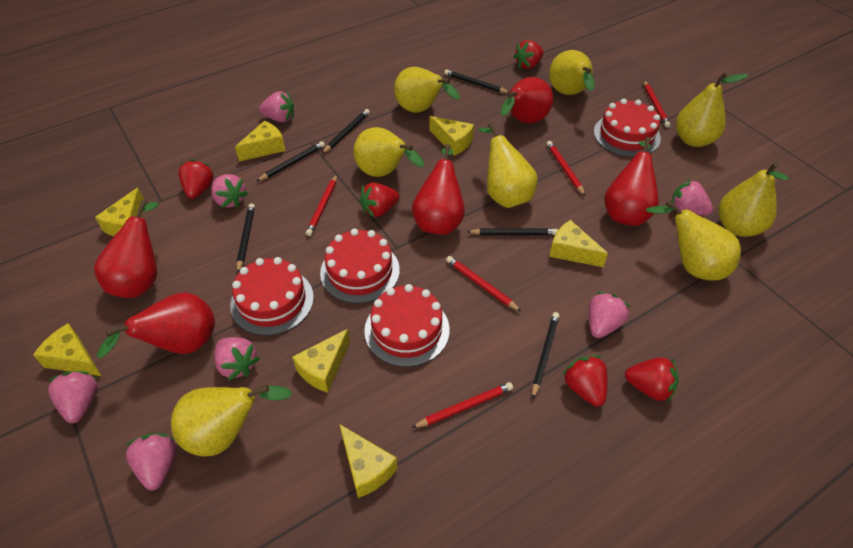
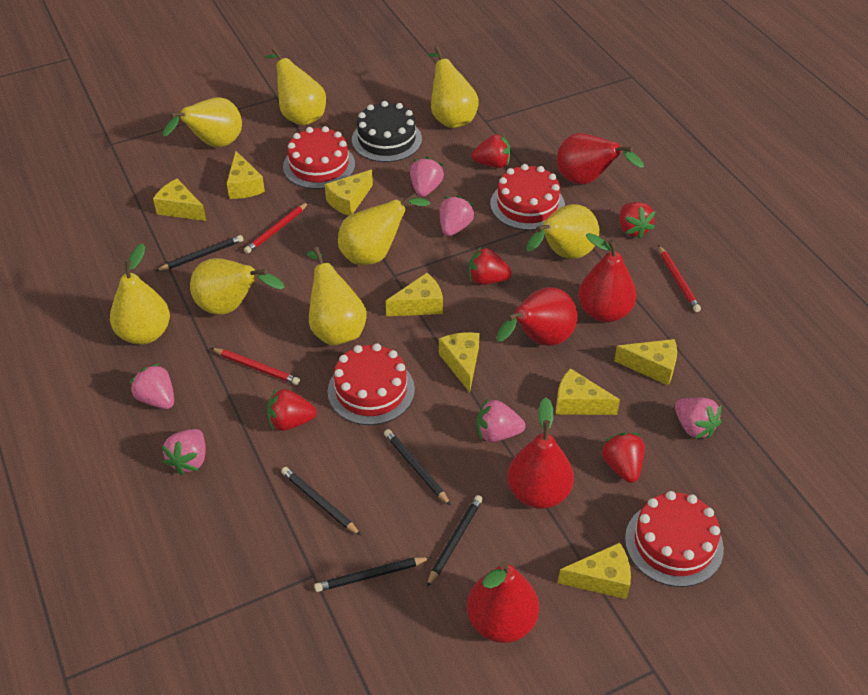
black cake: none = 0 -> [352,101,422,162] = 1
black pencil: [237,203,255,273] [257,141,325,181] [322,109,370,154] [444,69,510,93] [467,228,558,235] [532,312,560,399] = 6 -> [156,235,243,271] [281,467,361,535] [314,557,431,592] [384,429,451,506] [427,495,483,587] = 5
pink strawberry: [48,371,98,423] [126,433,177,490] [211,174,248,208] [215,337,260,381] [259,91,294,122] [589,292,630,338] [672,179,713,215] = 7 -> [130,363,174,409] [161,429,206,475] [410,157,444,197] [440,196,475,236] [476,398,526,442] [675,397,721,439] = 6
red pencil: [306,174,337,236] [412,382,513,428] [446,256,522,312] [546,141,585,196] [644,80,671,128] = 5 -> [211,348,300,385] [244,202,309,254] [658,245,701,312] = 3
yellow cheese: [33,323,101,376] [95,187,145,236] [235,121,286,161] [292,329,350,393] [339,424,398,498] [430,116,474,156] [549,220,608,267] = 7 -> [153,179,206,221] [227,151,265,199] [325,170,373,216] [386,273,443,316] [439,332,480,393] [556,368,620,415] [558,543,631,599] [614,339,677,385] = 8

